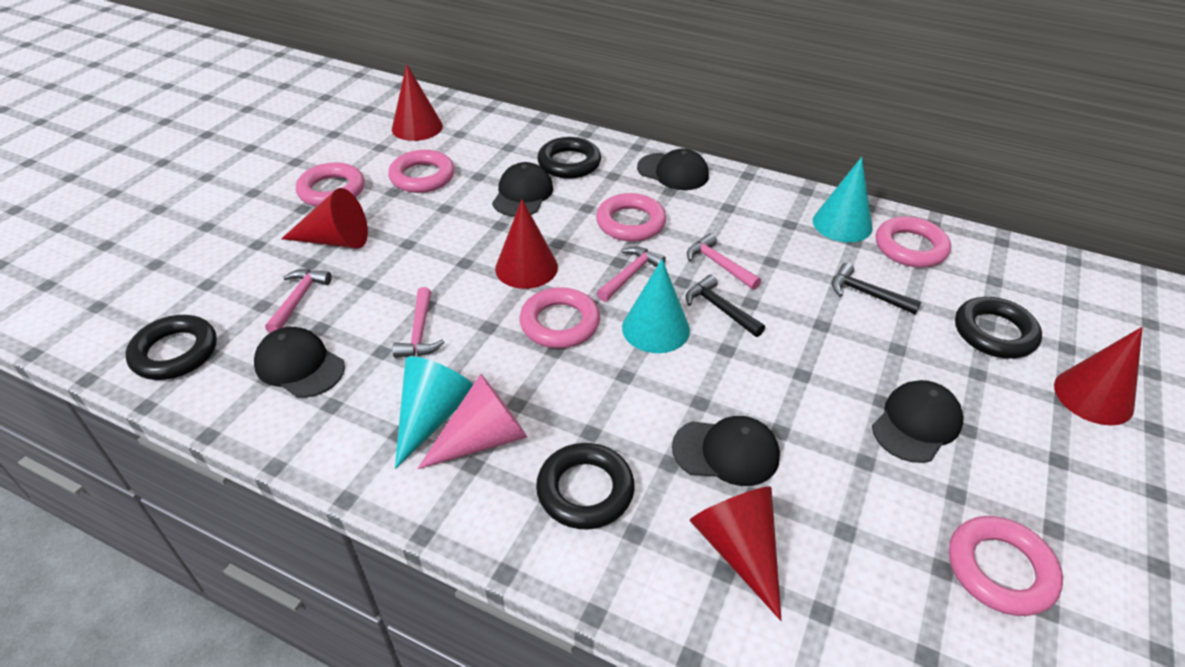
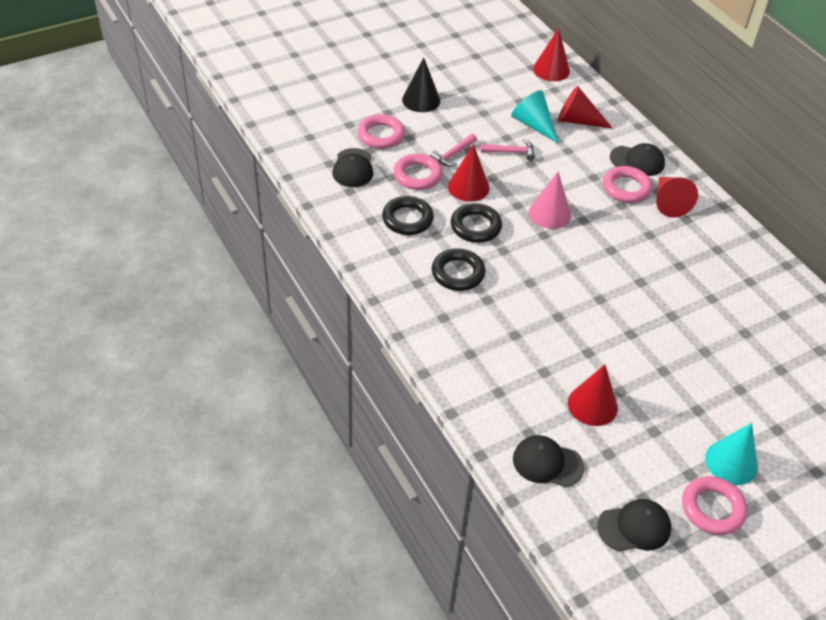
black cap: [254,327,345,398] [492,162,553,217] [637,148,709,190] [672,416,780,486] [872,380,963,463] = 5 -> [332,148,373,187] [513,435,584,487] [597,499,671,552] [610,143,665,176] = 4
black cone: none = 0 -> [402,58,441,112] = 1
black hammer: [686,274,765,337] [832,263,921,314] = 2 -> none = 0
black ring: [125,315,217,380] [536,443,635,529] [537,137,601,179] [955,297,1042,359] = 4 -> [382,196,434,235] [432,248,485,291] [451,203,502,243] = 3
pink hammer: [265,269,332,333] [393,287,445,358] [597,247,666,302] [687,233,761,290] = 4 -> [430,134,477,167] [480,139,535,161] = 2
pink ring: [296,162,365,207] [388,150,455,193] [520,287,600,348] [596,193,666,242] [876,216,951,268] [949,516,1063,616] = 6 -> [357,114,405,149] [393,154,443,190] [603,166,652,203] [682,476,747,535] = 4
turquoise cone: [395,356,473,469] [622,259,690,353] [813,157,872,243] = 3 -> [511,90,559,144] [705,423,758,485] = 2

